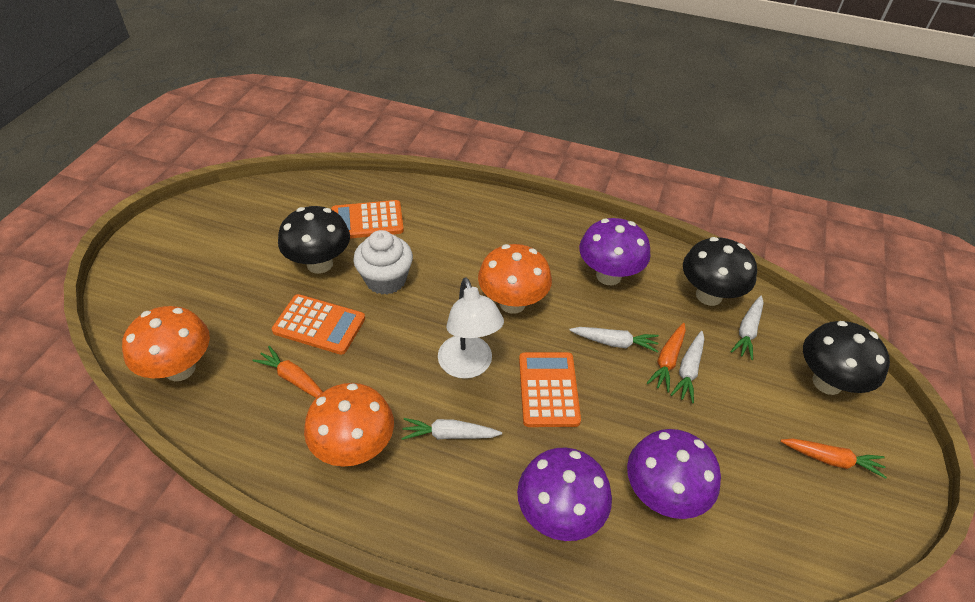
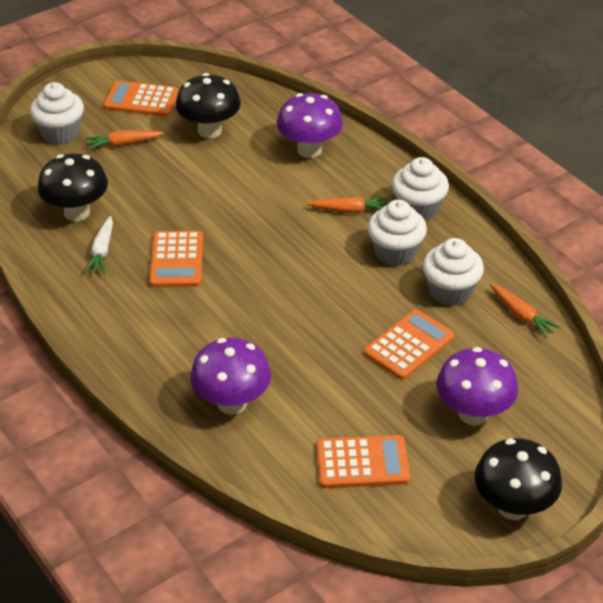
orange calculator: [272,294,365,355] [331,200,404,239] [519,352,581,427] = 3 -> [103,81,179,117] [149,231,203,287] [316,435,410,488] [364,309,455,380] = 4
orange mushroom: [122,306,210,381] [304,383,394,467] [478,244,552,314] = 3 -> none = 0
white carrot: [401,418,502,440] [569,327,659,353] [671,331,704,403] [730,296,763,360] = 4 -> [84,216,113,274] = 1
white cupcake: [353,230,413,295] = 1 -> [30,82,84,144] [368,200,427,266] [392,157,449,221] [423,238,484,306] = 4
white lamp: [438,278,504,379] = 1 -> none = 0

